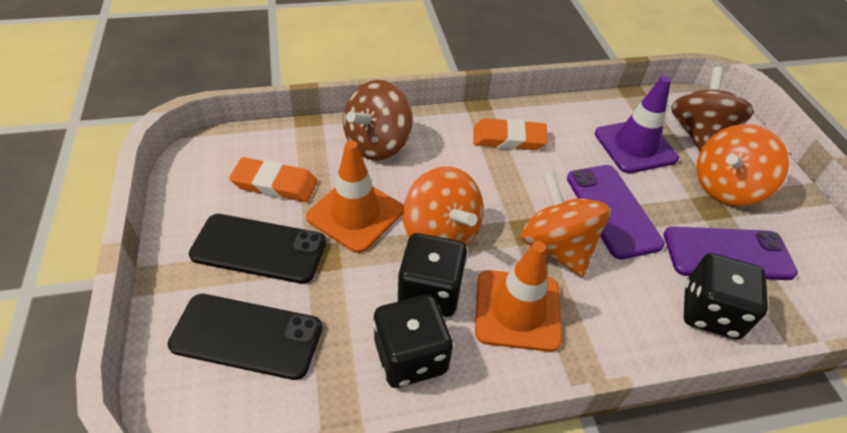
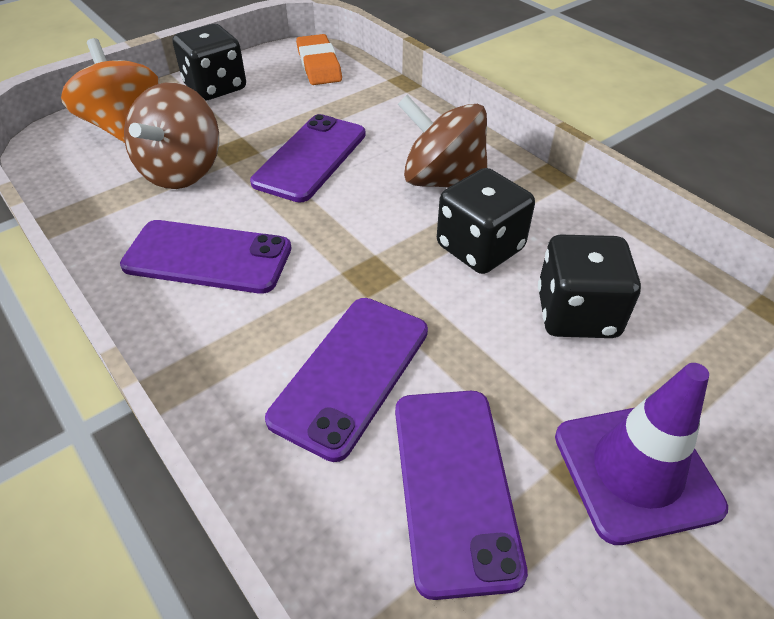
black phone: [167,294,322,380] [189,214,326,284] = 2 -> none = 0
orange eraser: [229,157,318,202] [473,118,548,150] = 2 -> [296,34,342,85] = 1
orange spinning top: [403,166,484,247] [521,171,611,277] [696,124,789,206] = 3 -> [61,38,159,143] = 1
orange traffic cone: [306,141,403,253] [475,241,562,352] = 2 -> none = 0
purple phone: [567,165,665,260] [664,226,798,280] = 2 -> [120,220,291,294] [250,114,366,203] [265,298,428,462] [395,391,528,600] = 4

